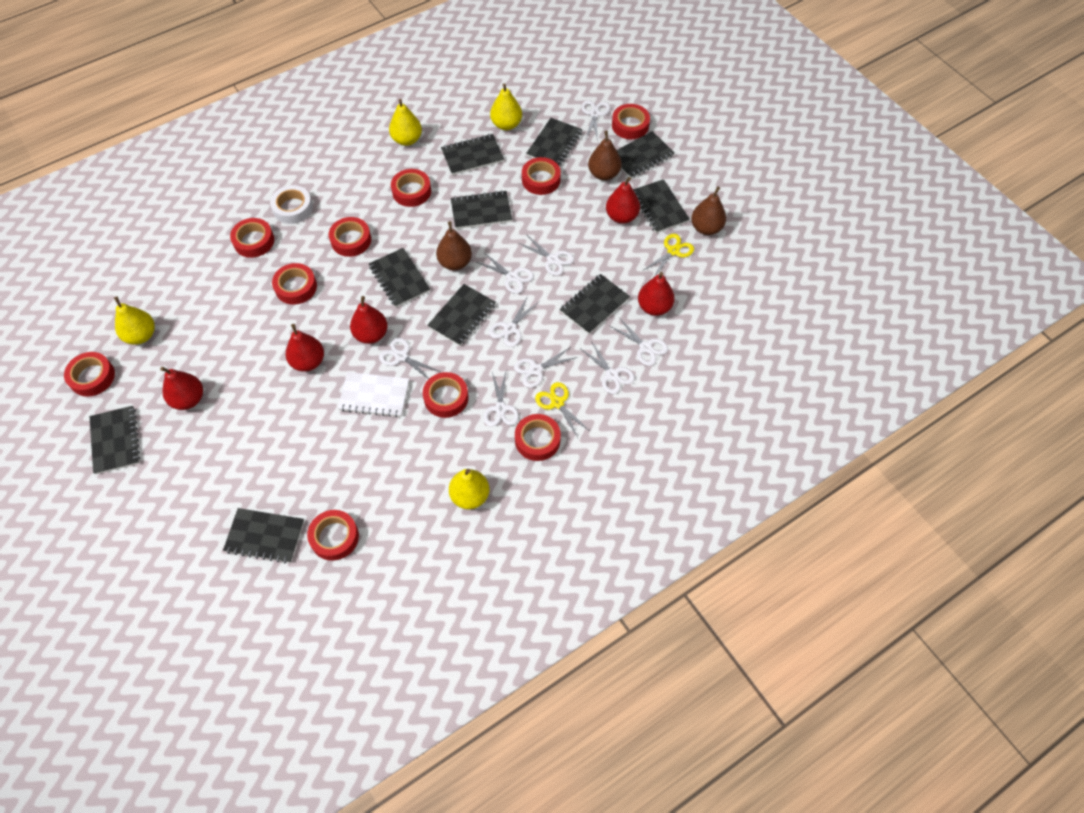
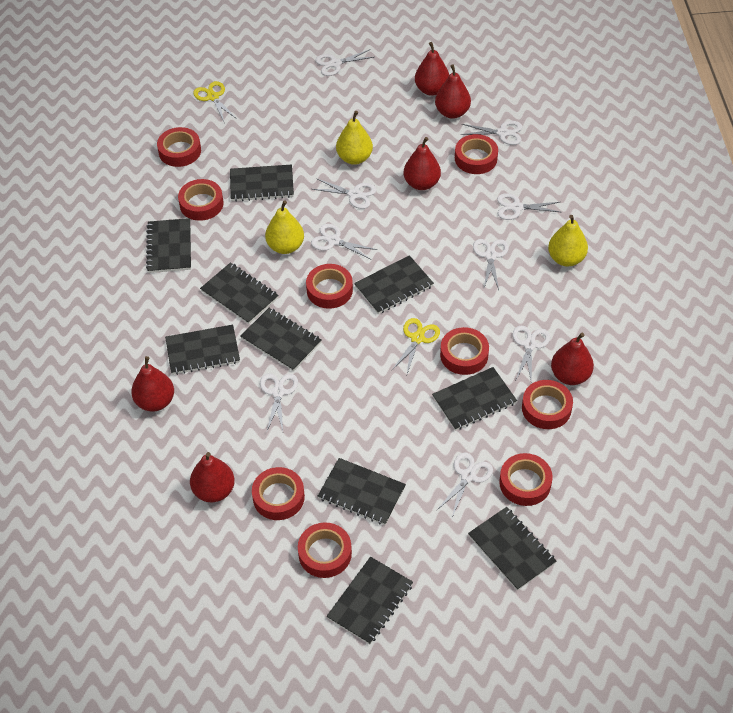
brown pear: [436,221,472,270] [588,131,622,181] [691,186,726,235] = 3 -> none = 0
red pear: [160,367,203,410] [286,324,324,372] [350,296,388,344] [606,177,640,224] [638,272,675,316] = 5 -> [131,356,174,412] [190,452,235,502] [404,137,441,190] [415,42,449,96] [435,64,471,119] [551,333,594,385] = 6
red tape: [64,352,115,397] [230,218,274,258] [272,263,317,305] [307,510,359,561] [329,217,371,257] [391,169,431,207] [423,372,468,418] [515,414,561,461] [522,157,561,195] [612,104,650,139] = 10 -> [157,127,201,167] [178,179,224,221] [252,467,305,520] [298,522,352,578] [306,264,353,309] [440,327,489,375] [455,134,498,174] [499,453,553,506] [522,380,573,429] = 9
white notebook: [338,372,409,418] = 1 -> none = 0
white tape: [270,185,313,224] = 1 -> none = 0
yellow pear: [114,296,155,345] [389,99,422,146] [449,469,489,509] [490,83,522,130] = 4 -> [265,200,304,254] [336,111,373,165] [548,215,588,266] = 3

